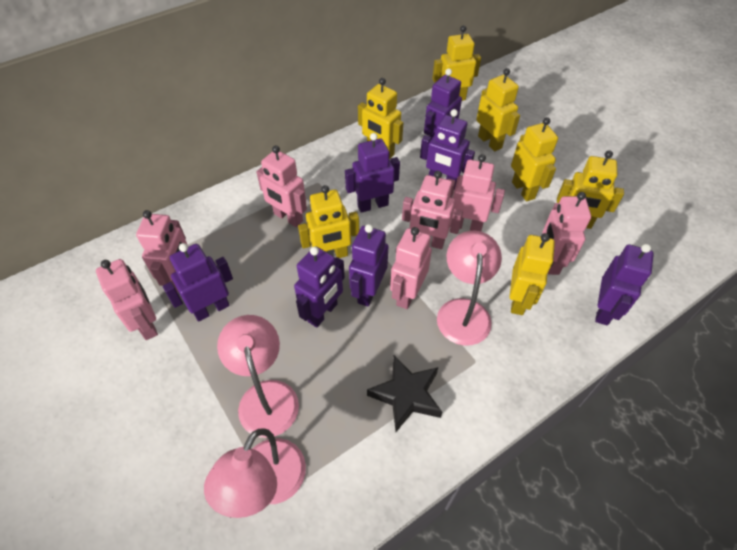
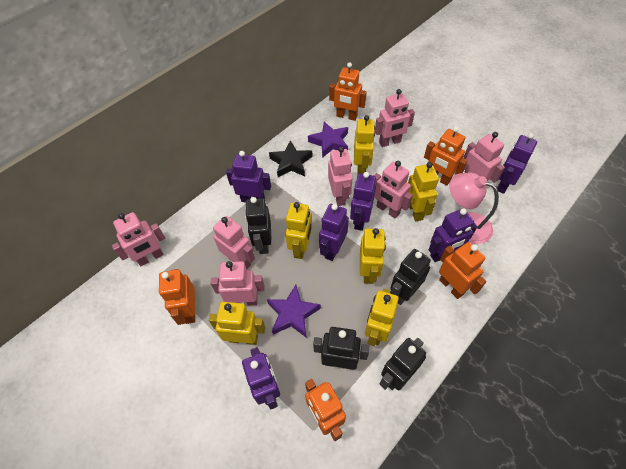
black robot: none = 0 -> [245,197,272,254] [313,327,370,370] [380,338,426,390] [390,249,431,305] = 4
orange robot: none = 0 -> [159,269,195,325] [305,379,346,441] [329,62,367,121] [424,126,468,186] [439,242,486,299] = 5
pink lamp: [204,428,306,518] [217,315,299,438] [437,231,502,346] = 3 -> [449,172,499,244] = 1
purple robot: [163,243,233,322] [294,246,345,327] [345,133,400,213] [349,224,388,307] [420,109,475,190] [424,68,462,139] [595,244,654,326] = 7 -> [226,151,271,202] [242,347,280,409] [319,204,349,261] [350,172,376,231] [429,209,477,262] [497,133,537,194] = 6
purple star: none = 0 -> [267,285,321,338] [308,122,348,158] = 2
yellow robot: [298,185,359,258] [358,78,403,159] [432,25,481,101] [476,68,520,151] [510,233,555,315] [511,117,558,201] [557,150,624,229] = 7 -> [209,302,265,345] [285,202,312,259] [354,115,375,175] [360,228,386,284] [365,289,399,346] [408,162,439,221] = 6

